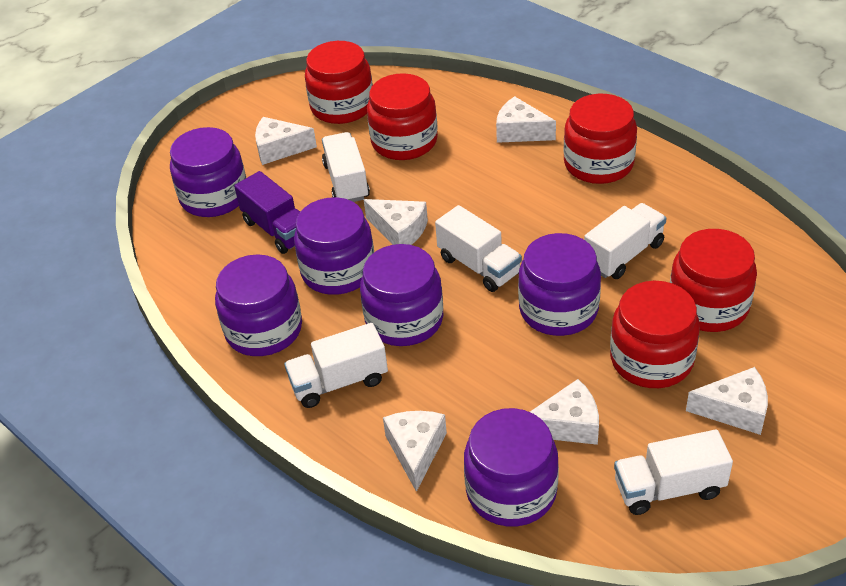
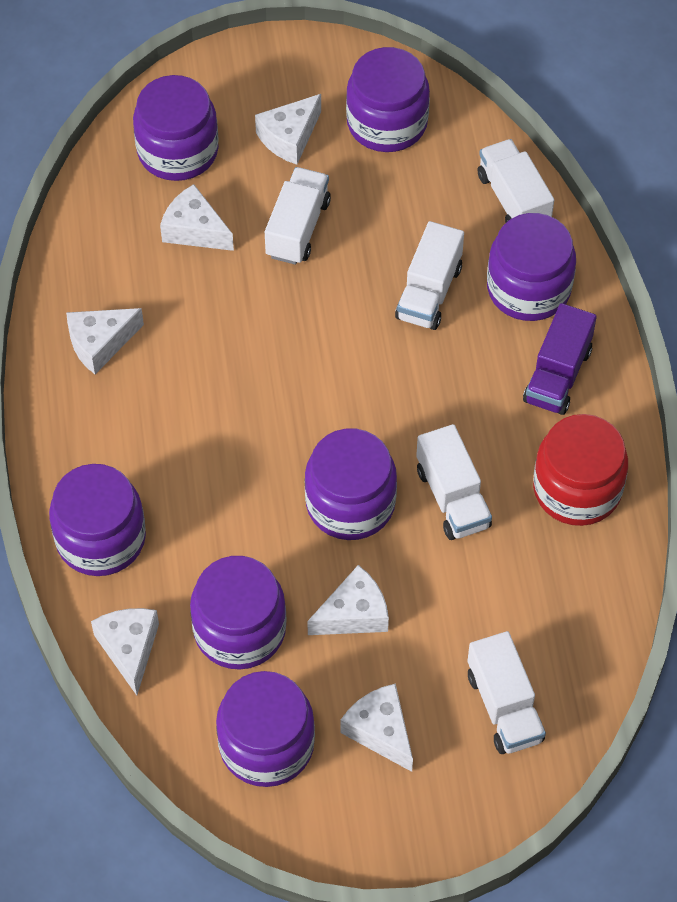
purple jar: [170,127,246,217] [215,254,302,356] [294,197,374,295] [360,244,443,346] [464,408,559,527] [518,233,601,336] = 6 -> [49,464,146,576] [133,75,219,181] [190,556,287,670] [216,671,315,787] [305,428,397,540] [346,47,430,152] [487,213,576,321] = 7
red jar: [305,41,373,124] [367,73,438,160] [564,94,637,184] [610,281,700,388] [670,229,757,332] = 5 -> [533,414,628,526] = 1

